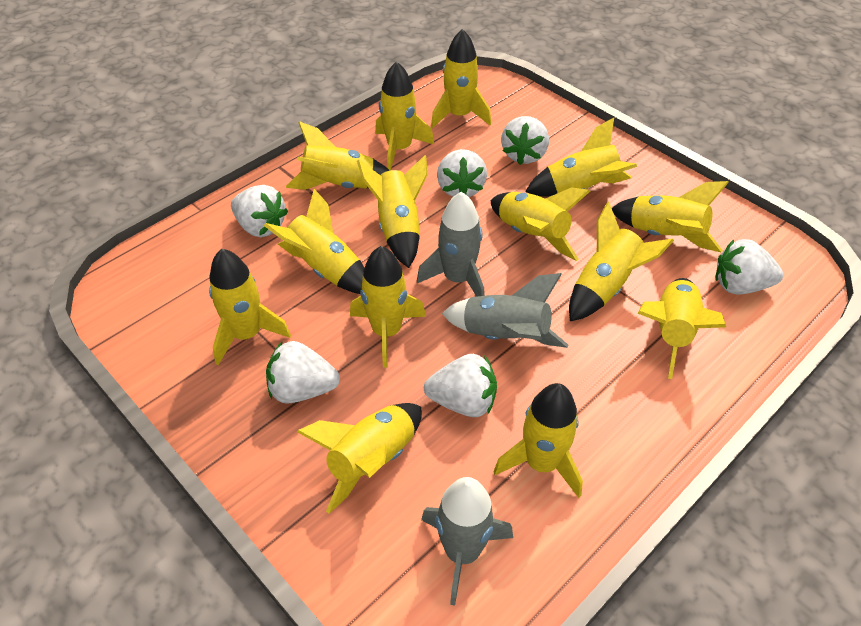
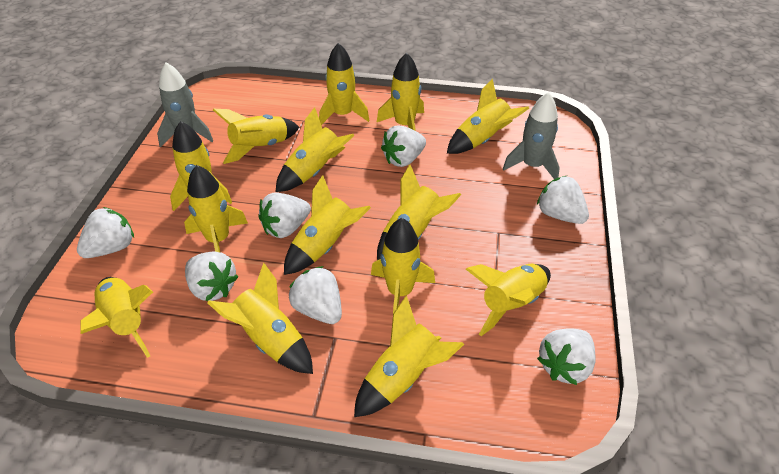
grey rocket: [417,192,485,297] [421,477,513,606] [442,273,568,348] = 3 -> [157,62,213,148] [503,92,560,179] = 2
white strawberry: [231,185,288,237] [266,341,340,404] [424,354,497,417] [437,149,487,197] [501,116,549,165] [716,239,783,295] = 6 -> [77,207,134,258] [185,251,238,301] [258,192,311,238] [289,266,342,324] [381,126,426,167] [537,176,589,224] [537,328,596,385] = 7

